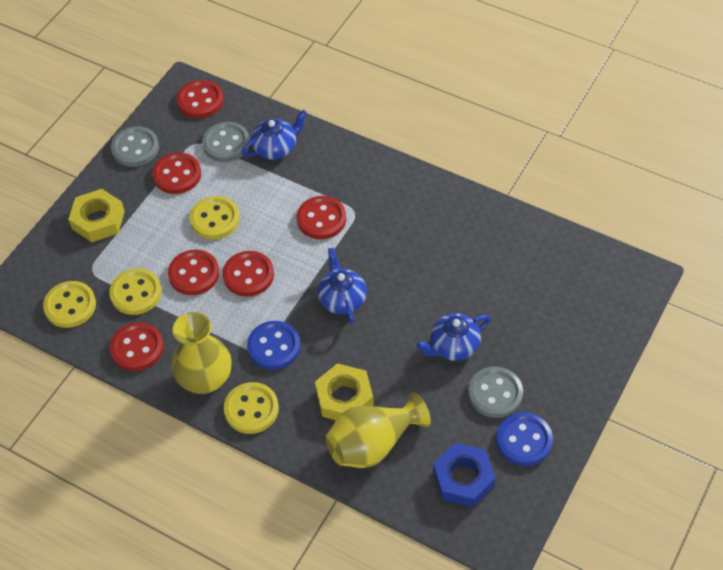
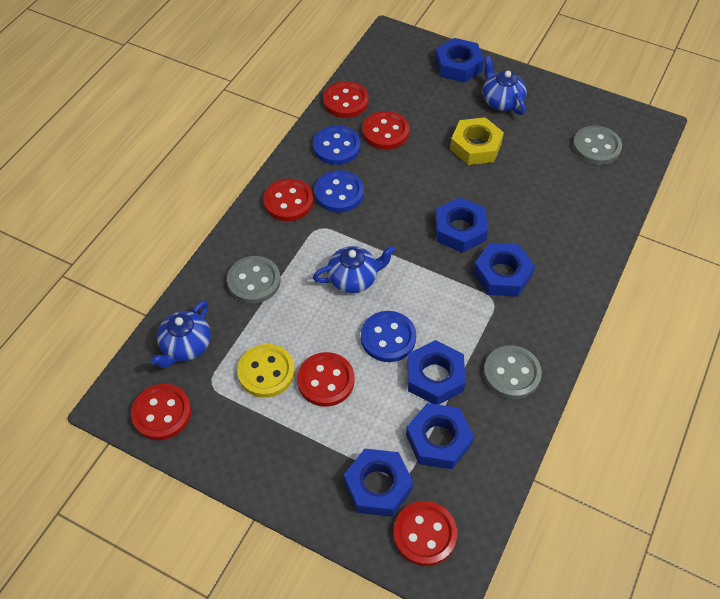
blue button: [247,321,300,370] [496,412,553,466] = 2 -> [313,125,360,165] [314,170,364,212] [361,311,416,362] = 3
blue nut: [433,443,496,507] = 1 -> [344,449,413,517] [406,403,474,469] [407,340,466,405] [435,38,484,83] [435,197,488,253] [473,243,535,297] = 6
yellow button: [43,281,96,328] [109,269,162,315] [190,196,240,239] [224,382,279,434] = 4 -> [237,344,295,398] = 1
yellow nut: [68,189,125,242] [315,363,374,420] = 2 -> [450,117,504,165] = 1
yellow vase: [171,312,232,394] [326,392,431,468] = 2 -> none = 0

